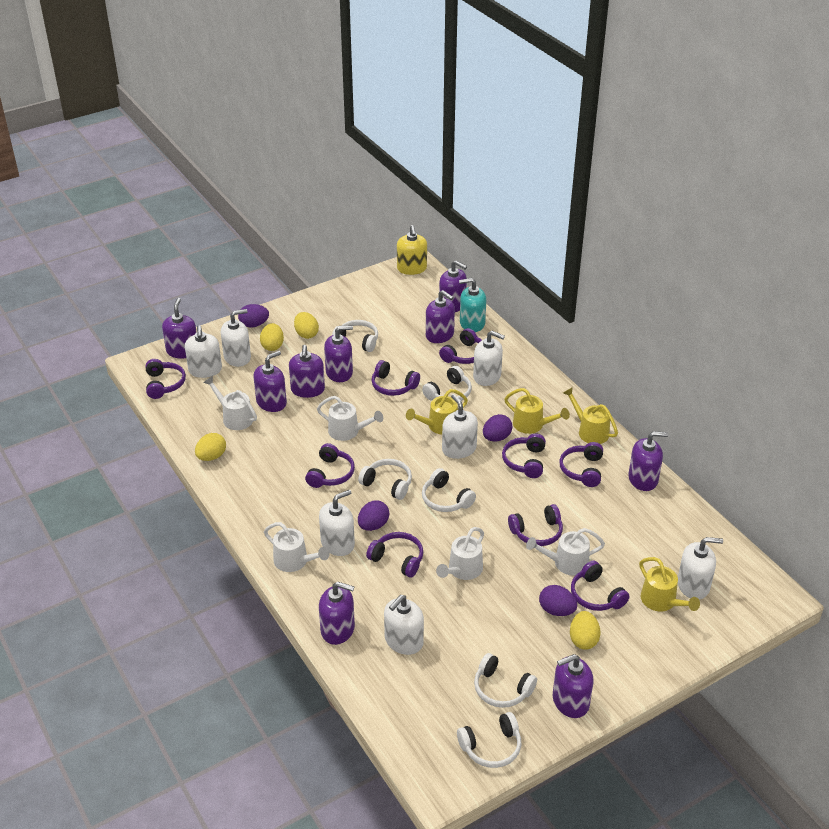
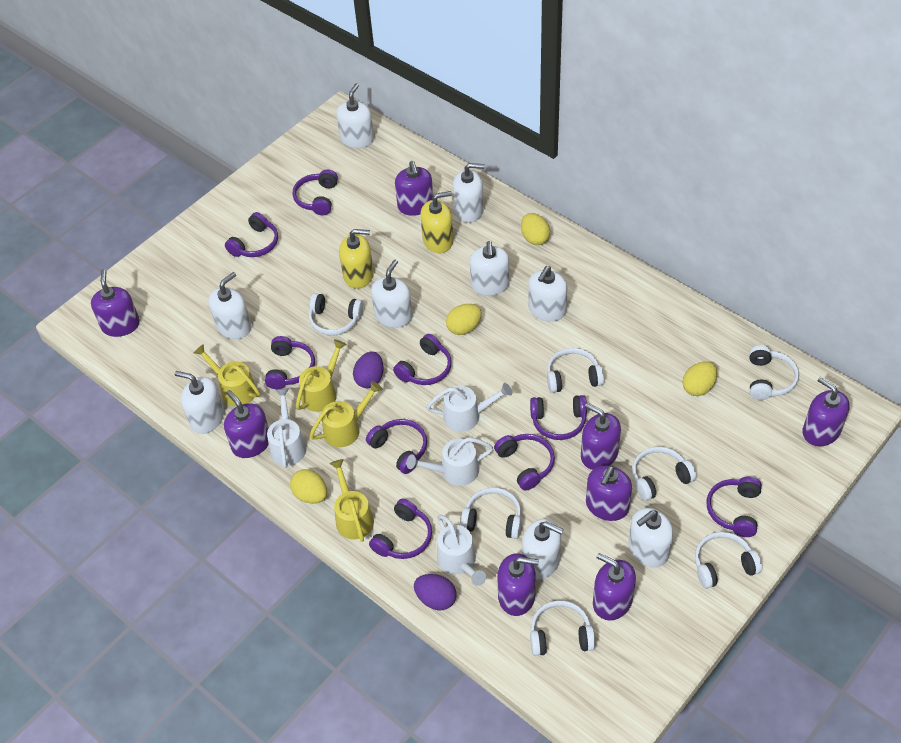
purple egg: [238,304,269,328] [358,500,389,531] [483,414,512,442] [539,585,577,616] = 4 -> [353,352,384,388] [414,574,456,610] = 2
purple soap dispenser: [162,298,197,359] [254,351,287,412] [289,345,325,398] [319,582,355,645] [324,326,353,382] [426,290,455,343] [439,260,467,312] [553,654,593,718] [628,431,668,491] = 9 -> [91,269,140,337] [224,390,269,458] [395,161,433,216] [497,553,539,616] [581,403,621,470] [586,466,632,521] [593,553,636,621] [803,377,850,446] = 8
turquoise soap dispenser: [459,278,486,332] = 1 -> none = 0
white headphones: [332,320,378,352] [358,459,412,500] [422,366,472,401] [422,468,476,512] [457,712,521,768] [474,653,537,708] = 6 -> [309,293,364,336] [460,488,522,539] [530,600,595,656] [547,348,604,393] [632,447,696,501] [695,532,762,589] [749,345,799,400] = 7
white soap dispenser: [185,325,222,378] [221,309,251,367] [319,490,355,556] [384,595,424,655] [442,394,478,459] [473,331,505,386] [678,537,723,600] = 7 -> [175,371,224,434] [209,272,251,339] [336,83,374,148] [371,259,412,328] [453,163,485,223] [470,241,510,296] [522,519,564,580] [528,266,568,322] [628,508,673,567] = 9
white watering can: [203,376,257,430] [264,522,329,572] [317,396,383,441] [436,527,484,580] [526,528,605,576] = 5 -> [267,388,307,468] [406,438,493,486] [426,383,512,432] [437,515,486,586] = 4
yellow soap dispenser: [397,225,427,275] = 1 -> [339,229,374,289] [420,191,453,253] = 2

